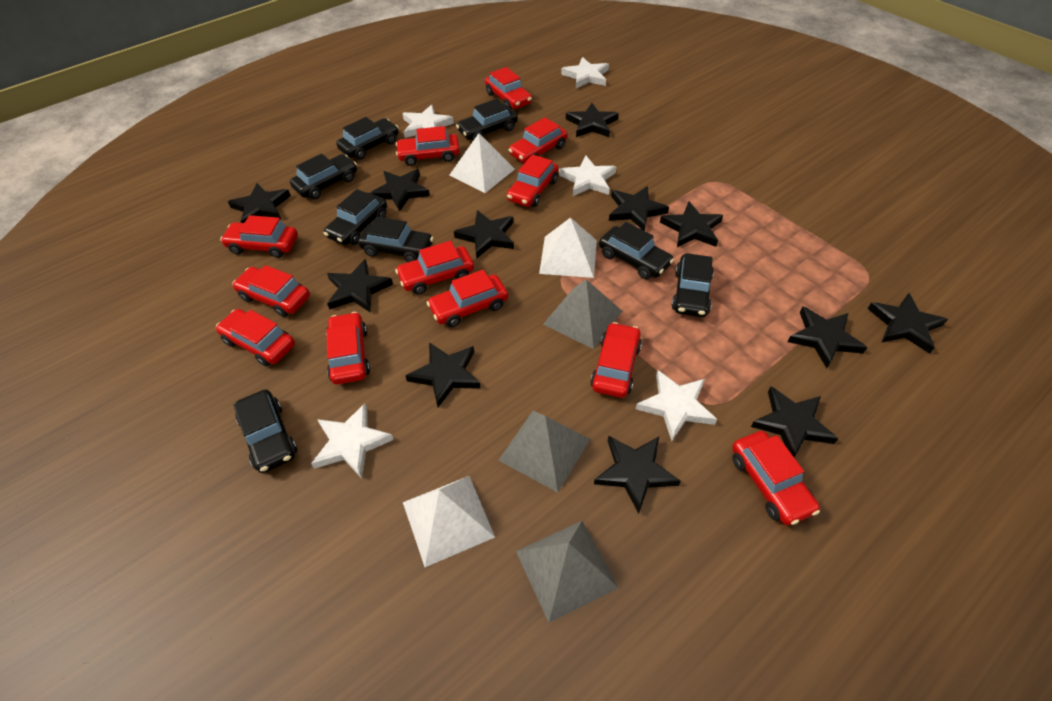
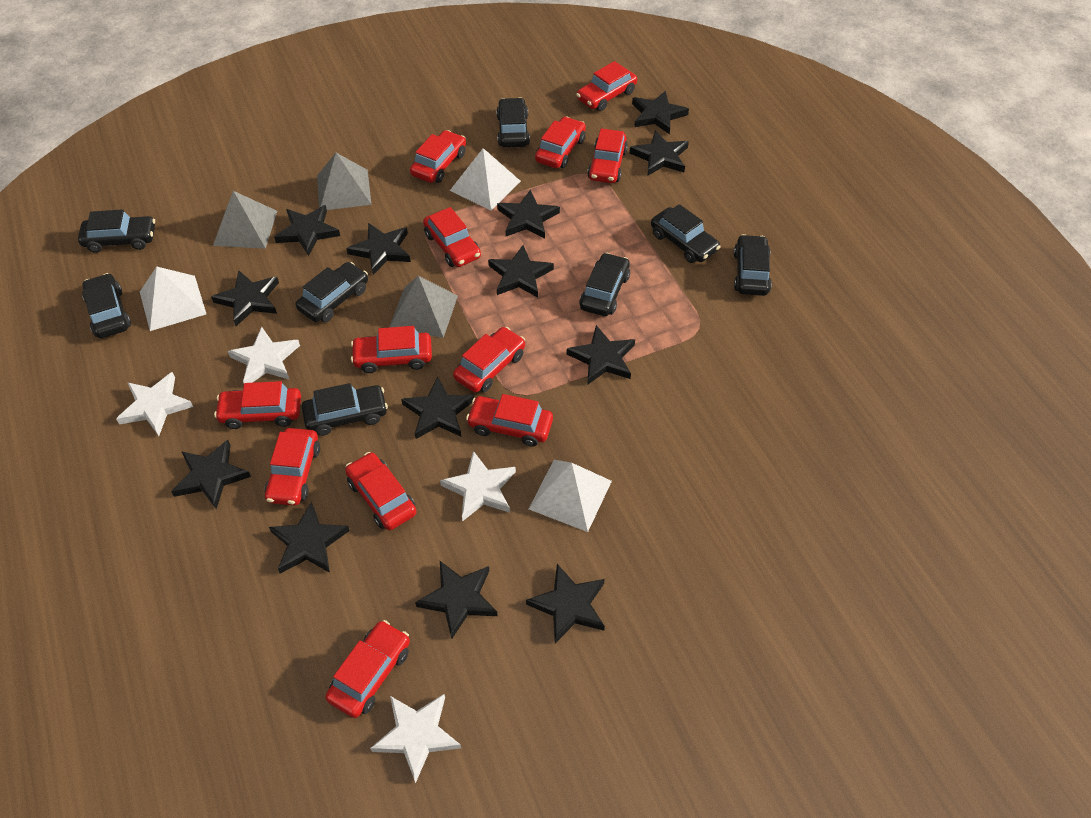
black star: [228,183,291,223] [327,259,393,313] [370,169,430,212] [406,342,481,407] [454,210,514,258] [566,103,619,137] [594,435,681,514] [609,186,669,231] [660,201,723,247] [751,387,838,457] [787,307,868,368] [868,293,948,354] = 12 -> [171,440,251,509] [211,270,279,326] [269,502,350,574] [274,205,340,256] [346,223,411,275] [401,376,474,439] [415,561,498,639] [488,245,554,298] [497,190,560,239] [526,564,605,644] [567,325,635,385] [629,130,689,176] [632,90,689,134] = 13
white star: [311,403,394,478] [402,105,454,138] [559,156,616,196] [561,57,609,88] [636,370,717,441] = 5 -> [116,372,193,436] [228,327,300,383] [370,694,461,783] [440,451,516,521] = 4

